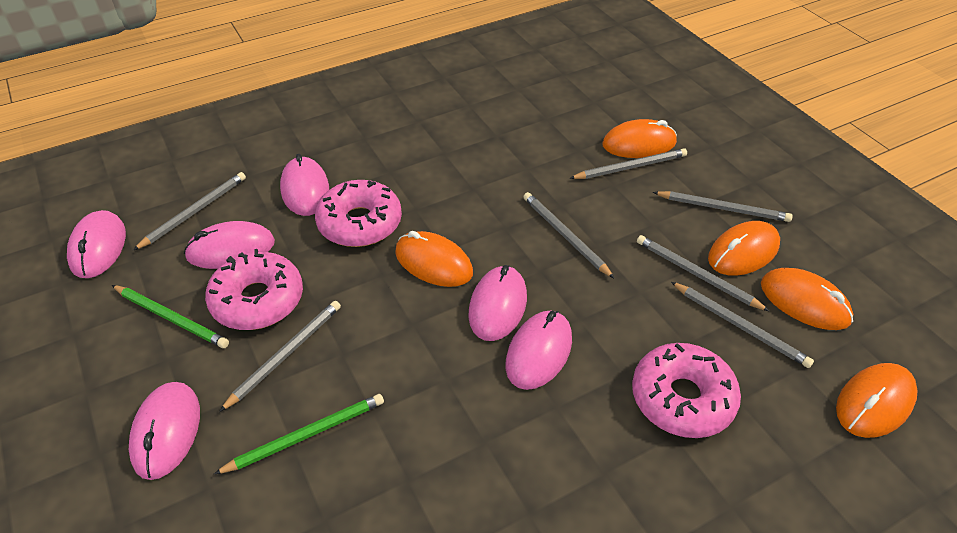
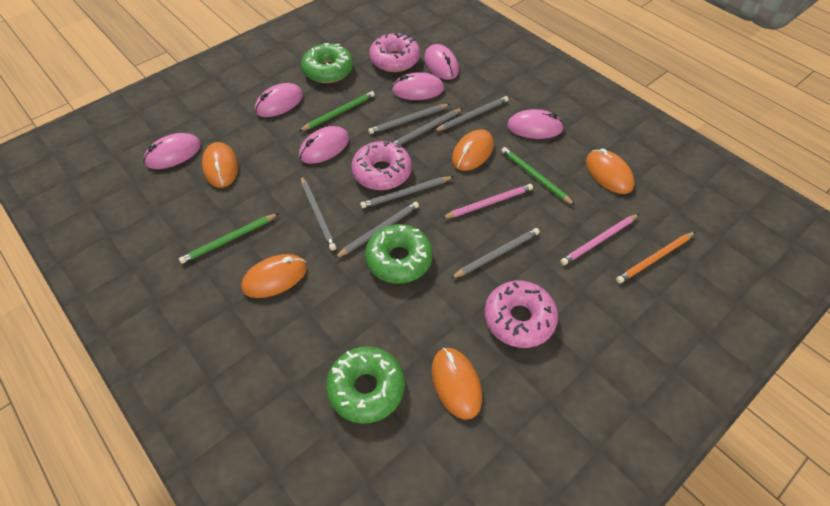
green donut: none = 0 -> [301,43,353,83] [326,346,405,424] [365,224,433,284] = 3
green pencil: [112,285,229,348] [214,394,384,474] = 2 -> [179,213,279,264] [299,91,375,131] [501,147,575,205] = 3
orange pencil: none = 0 -> [616,232,695,283] = 1
pink pencil: none = 0 -> [442,184,533,218] [560,214,639,265] = 2

